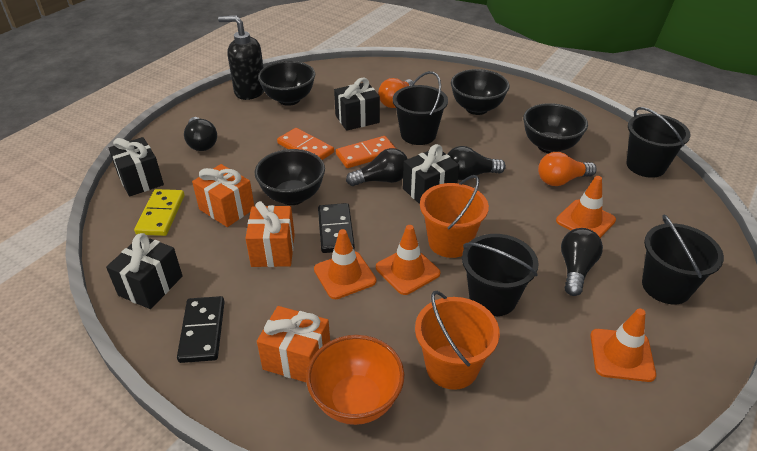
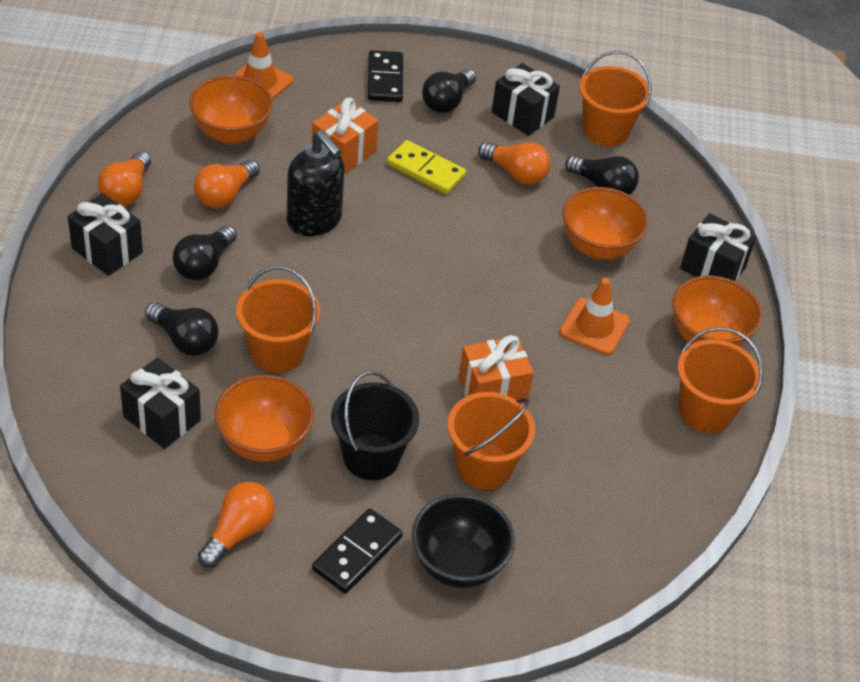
black bowl: [255,149,325,205] [258,61,315,106] [451,69,510,115] [523,103,588,153] = 4 -> [412,494,515,588] = 1
black bucket: [393,71,448,145] [462,234,538,316] [626,107,690,178] [642,214,724,304] = 4 -> [331,371,419,480] = 1
orange bowl: [306,335,404,425] = 1 -> [189,75,273,144] [215,375,314,462] [562,187,648,259] [672,276,762,347] = 4
orange bucket: [415,291,500,390] [420,175,489,258] = 2 -> [236,266,320,373] [448,392,535,489] [579,51,652,146] [677,327,763,433] = 4
orange domino: [277,128,334,160] [336,136,397,168] = 2 -> none = 0
orange gift: [192,164,254,227] [245,201,295,267] [257,306,330,382] = 3 -> [312,98,379,174] [459,335,534,404] = 2
orange light bulb: [378,78,415,108] [538,152,597,186] = 2 -> [98,151,151,206] [194,160,260,208] [198,482,275,568] [478,142,551,185] = 4
orange traffic cone: [314,229,376,299] [376,225,440,295] [556,176,616,238] [591,308,656,382] = 4 -> [234,32,293,100] [560,278,630,355] = 2

